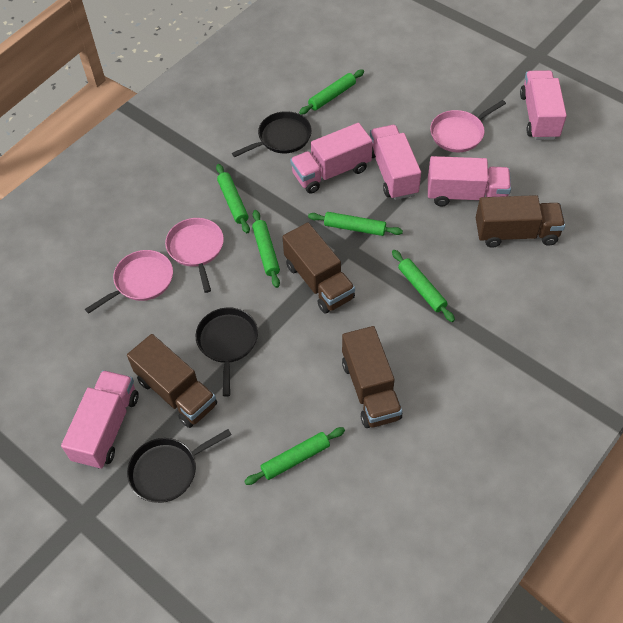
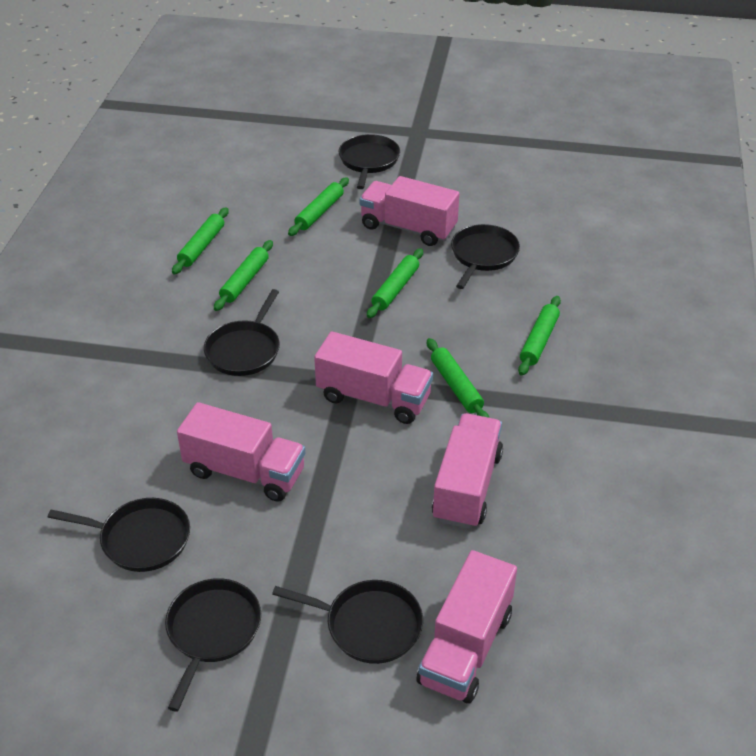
black pan: [127,429,232,503] [196,308,258,397] [232,111,312,157] = 3 -> [48,498,190,572] [165,578,261,712] [204,289,280,376] [272,580,423,664] [339,134,400,189] [451,224,520,289] = 6
brown truck: [127,334,217,428] [282,223,355,314] [342,326,402,428] [476,195,565,248] = 4 -> none = 0
pink pan: [85,250,173,314] [165,218,224,293] [430,100,506,152] = 3 -> none = 0

